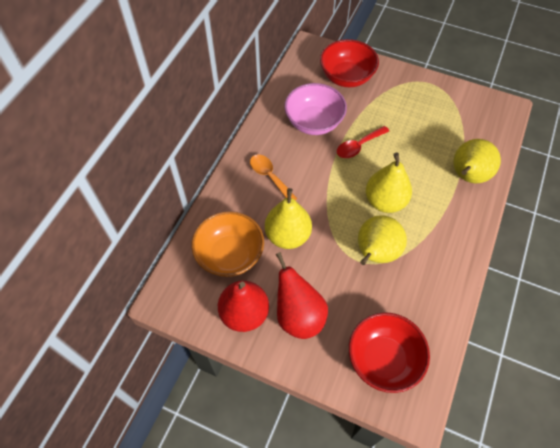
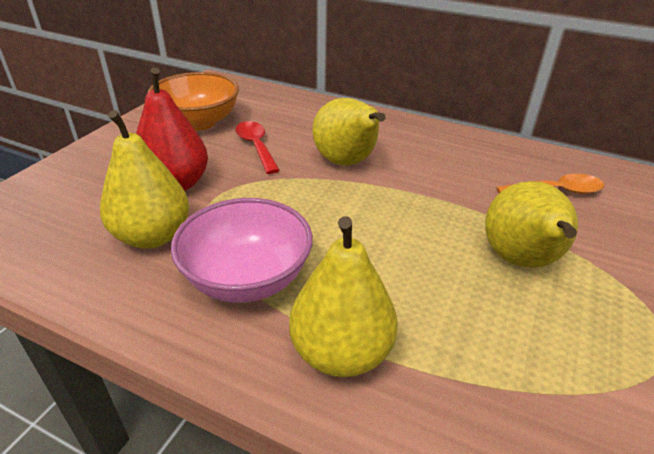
red bowl: [320,39,379,87] [349,312,430,393] = 2 -> none = 0
red pear: [218,281,269,332] [276,252,328,339] = 2 -> [136,68,208,191] = 1

